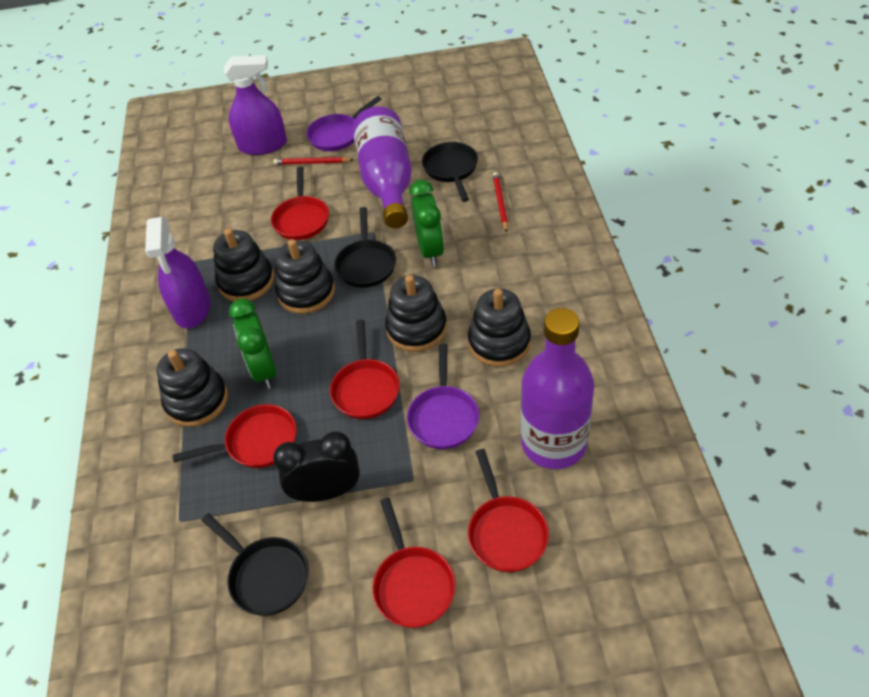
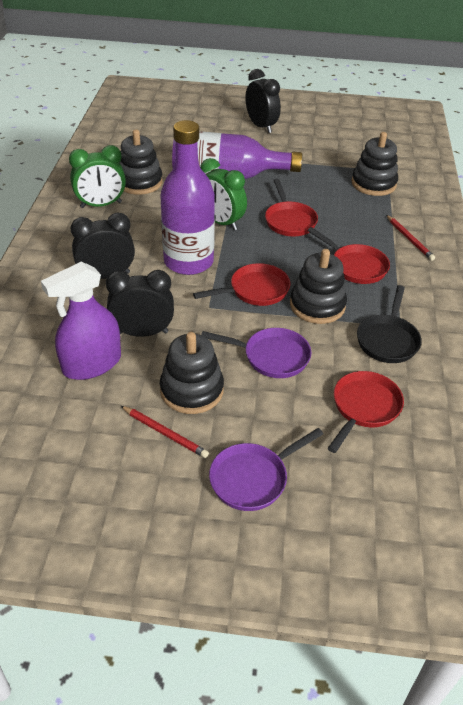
black clock: [273,431,360,502] = 1 -> [70,213,135,279] [106,270,174,337] [245,69,281,133] = 3
black pan: [202,513,309,616] [334,207,396,288] [422,142,478,202] = 3 -> [357,285,422,363] = 1
black stacking toy: [156,348,228,427] [213,229,274,301] [275,239,335,314] [385,275,447,352] [468,289,531,367] = 5 -> [119,129,163,195] [160,332,224,414] [290,249,347,324] [351,132,398,196] = 4
purple spray bottle: [145,217,210,328] [224,55,287,155] = 2 -> [41,261,121,380] = 1
red pan: [172,404,297,468] [271,167,329,240] [330,320,400,419] [372,498,456,628] [468,449,549,572] = 5 -> [193,263,290,306] [265,178,318,236] [307,227,390,284] [328,371,404,453] = 4

